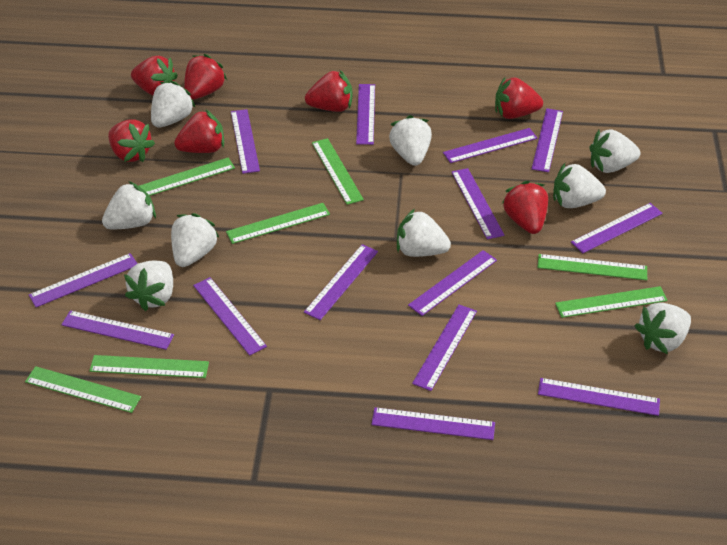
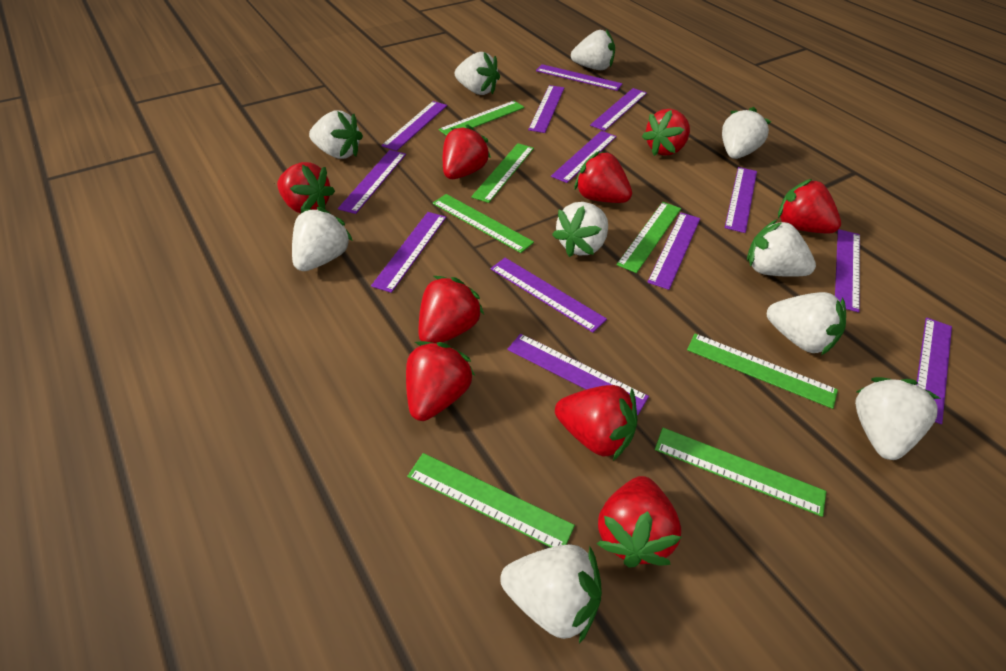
purple ruler: [29,253,138,307] [61,310,174,350] [193,277,267,356] [231,109,260,174] [304,244,378,320] [356,84,375,145] [371,407,495,440] [408,250,497,316] [412,305,477,391] [443,128,537,163] [451,168,505,240] [532,108,563,172] [538,378,660,416] [571,203,663,253] = 14 -> [338,150,406,214] [371,212,446,293] [381,101,447,151] [491,258,607,333] [507,334,649,415] [528,85,564,133] [536,64,622,91] [551,131,617,183] [590,88,647,131] [647,213,700,290] [725,167,757,233] [835,229,860,312] [916,317,952,424] = 13
red strawberry: [108,120,155,162] [131,56,178,95] [174,109,224,153] [184,54,227,100] [305,70,352,112] [495,77,543,119] [502,181,548,234] = 7 -> [277,162,335,213] [406,341,475,421] [418,276,484,343] [443,124,491,179] [555,385,637,461] [574,151,632,203] [596,476,681,568] [642,109,690,156] [778,179,841,234] = 9
white strawberry: [102,181,156,229] [124,261,173,311] [151,81,195,128] [171,213,220,267] [389,115,432,166] [397,209,451,257] [553,163,606,208] [590,129,640,173] [635,303,691,354] = 9 -> [292,207,353,271] [309,110,363,159] [455,52,500,95] [500,545,602,643] [552,202,608,257] [571,29,615,70] [722,107,771,159] [747,219,816,277] [767,292,846,355] [855,377,941,460] = 10

